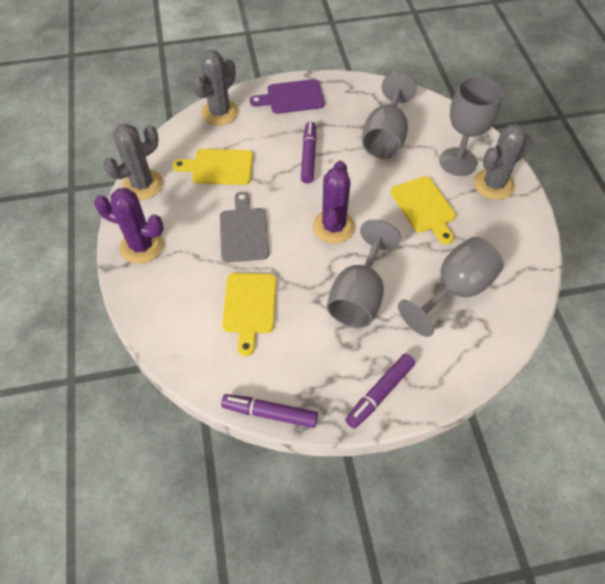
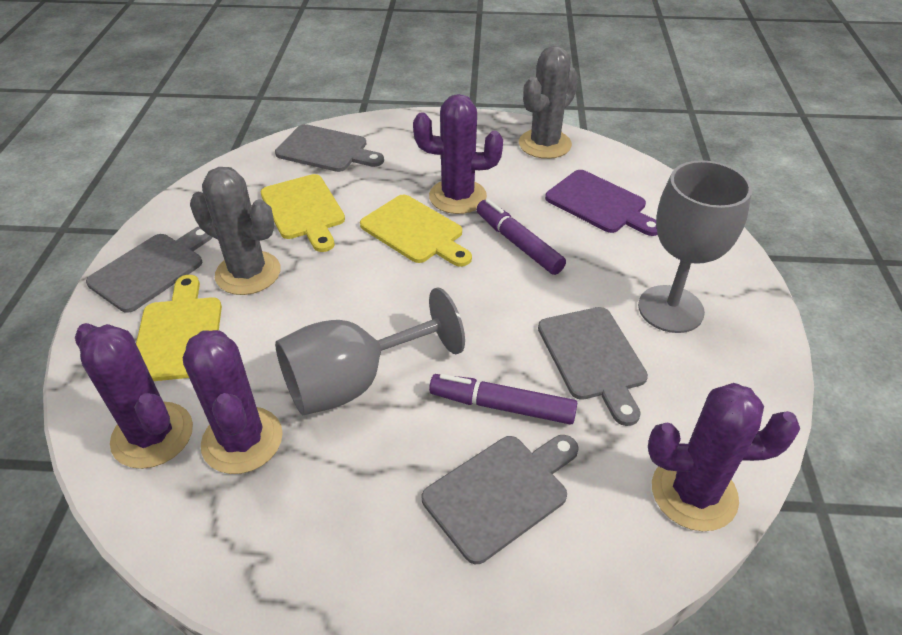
grey cactus: [103,124,163,200] [192,50,238,126] [474,123,531,200] = 3 -> [190,167,280,295] [519,46,579,159] = 2
grey cutting board: [220,192,269,262] = 1 -> [86,226,213,313] [275,124,384,172] [422,435,579,564] [538,307,648,426] = 4
grey goblet: [327,219,401,328] [362,72,417,159] [398,237,504,337] [439,76,503,176] = 4 -> [275,288,465,415] [638,160,752,333] = 2
purple cactus: [94,188,164,264] [313,161,355,244] = 2 -> [75,323,193,469] [183,330,283,474] [413,94,503,214] [648,383,800,531] = 4
purple marker: [221,394,318,428] [301,122,317,184] [345,353,415,429] = 3 -> [429,374,577,425] [476,199,566,275] = 2

